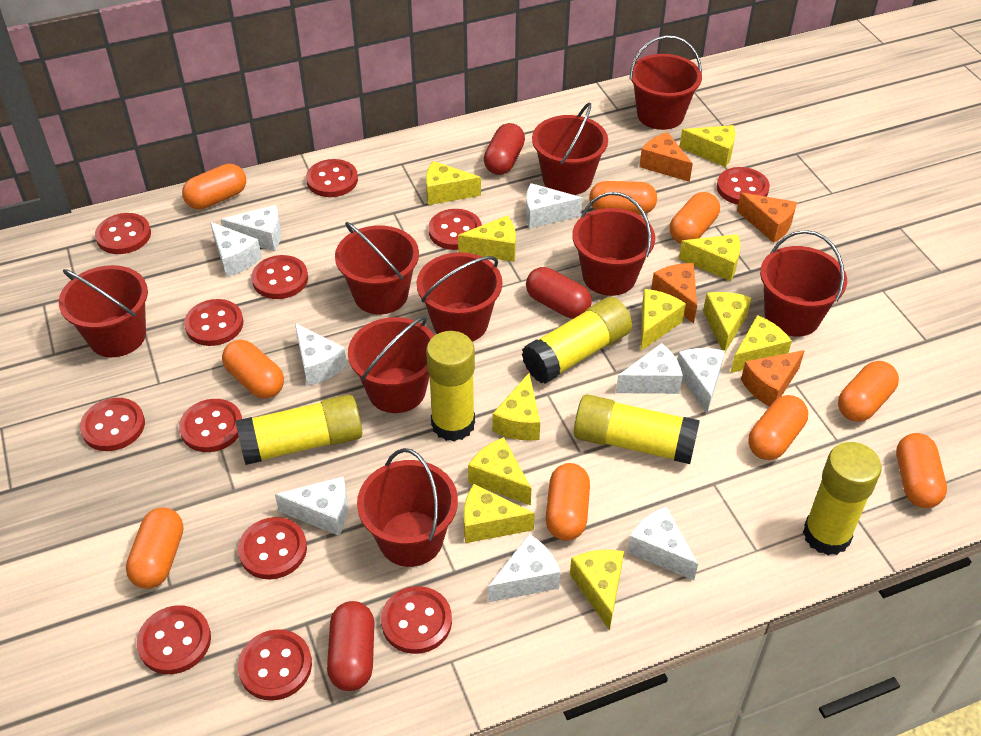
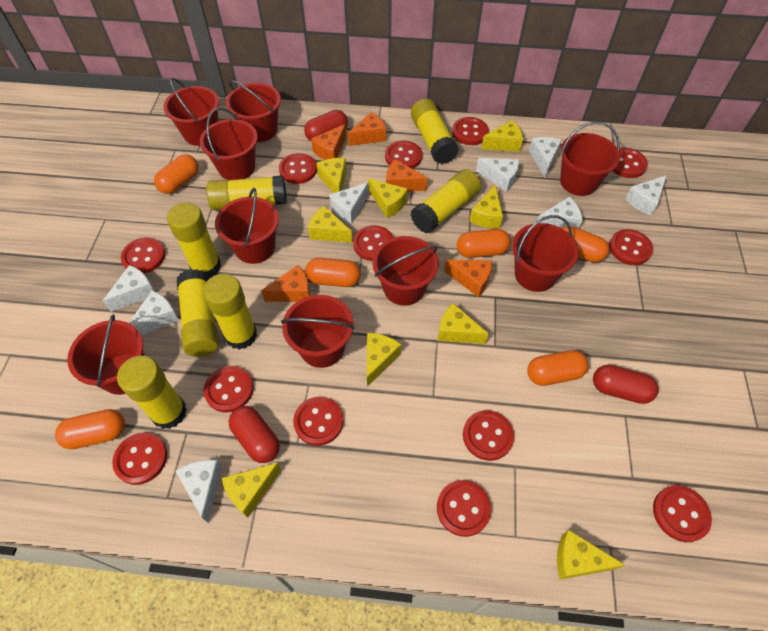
orange capsule: [126,507,183,589] [182,164,246,210] [222,340,284,399] [546,463,590,541] [589,181,657,215] [670,192,720,244] [748,395,808,460] [838,361,899,422] [896,433,947,508] = 9 -> [55,409,125,450] [154,154,199,194] [305,258,361,287] [457,229,511,258] [527,350,588,386] [562,226,609,262] = 6
orange cheese: [639,132,693,182] [651,263,697,324] [737,193,797,243] [741,350,805,407] = 4 -> [261,265,310,302] [311,124,346,160] [348,112,386,146] [386,159,428,191] [444,260,492,297] = 5
red button: [80,398,145,451] [95,213,151,254] [137,605,211,674] [179,399,242,452] [184,299,244,346] [238,517,307,579] [238,629,312,701] [251,255,308,299] [306,159,358,197] [381,586,452,654] [429,209,482,250] [717,167,770,205] = 12 -> [112,433,167,485] [121,237,165,274] [203,366,253,412] [279,153,317,184] [293,397,344,446] [353,225,394,261] [385,140,422,169] [437,480,491,537] [452,117,489,145] [463,410,514,461] [609,229,653,265] [613,148,648,178] [653,485,712,542] = 13
white cheese: [210,222,262,277] [220,205,281,251] [275,476,348,536] [295,323,347,386] [488,534,561,602] [526,183,582,229] [616,343,683,394] [627,507,698,580] [677,348,725,414] = 9 -> [103,265,154,312] [129,291,179,336] [175,460,223,523] [329,182,369,224] [476,158,519,192] [529,137,562,178] [537,197,583,229] [625,175,667,216] = 8
yellow cheese: [426,161,481,205] [458,216,516,262] [464,484,535,543] [468,437,531,505] [492,373,540,441] [570,550,624,630] [641,289,686,351] [679,234,740,281] [680,125,735,167] [703,292,751,354] [731,315,792,373] = 11 -> [222,463,281,518] [308,206,352,243] [316,158,347,193] [367,333,401,387] [368,178,408,218] [438,303,489,344] [469,185,503,229] [481,120,523,152] [557,530,625,580] = 9
yellow glue stick: [236,394,362,465] [426,331,475,442] [522,297,632,384] [574,394,700,464] [803,442,882,555] = 5 -> [117,356,187,429] [167,202,221,278] [177,269,219,357] [203,274,257,349] [206,175,287,210] [411,99,459,164] [411,169,481,233] = 7

